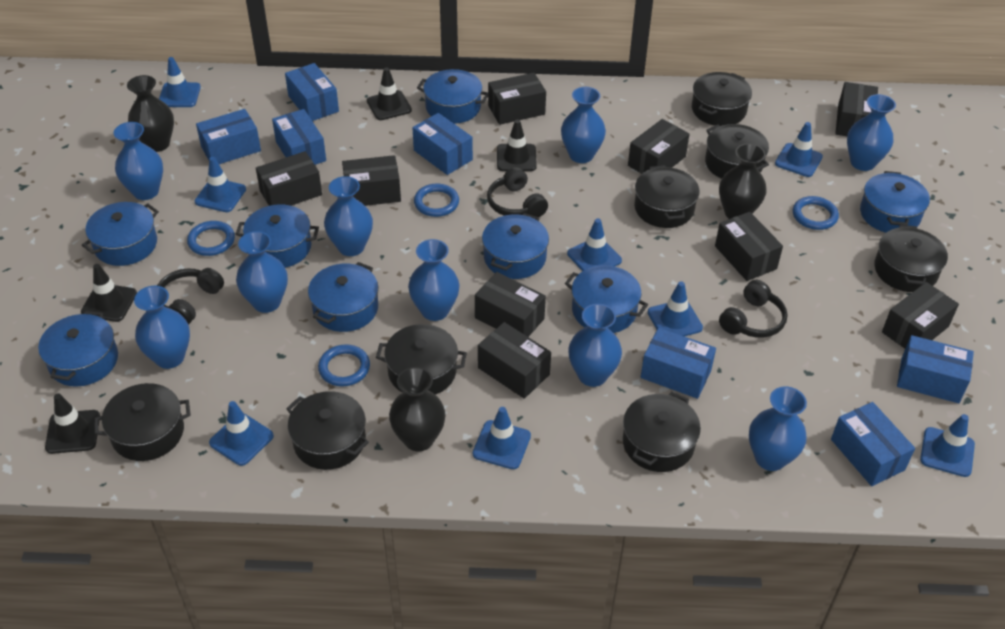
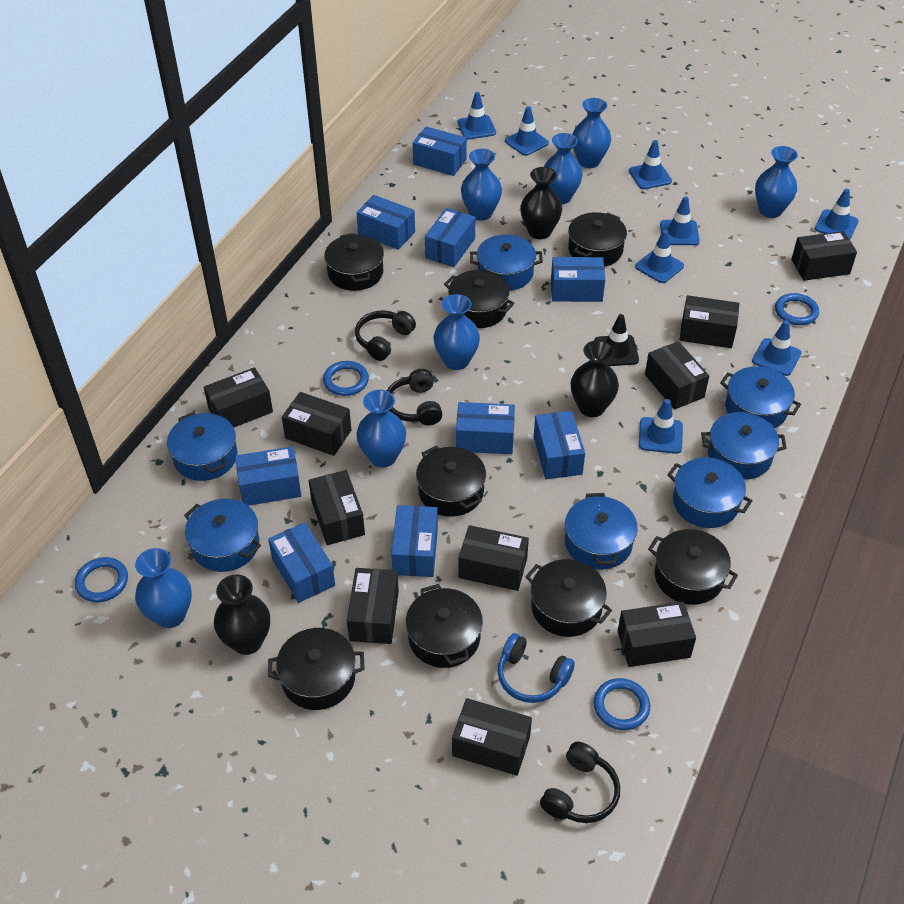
black box: [256,151,322,206] [342,155,401,206] [475,272,546,337] [478,322,551,399] [488,73,546,125] [628,119,689,174] [715,212,783,281] [835,82,878,136] [882,282,959,349] = 9 -> [204,367,273,428] [282,392,351,456] [309,470,365,545] [347,568,399,644] [452,698,532,776] [459,525,529,591] [618,602,696,667] [645,341,709,410] [679,295,739,348] [791,231,857,281] = 10
black traffic cone: [45,393,100,454] [81,264,137,322] [367,68,412,120] [497,119,537,171] = 4 -> [594,314,639,366] = 1
blue box: [196,109,261,164] [272,109,326,165] [285,63,339,121] [412,113,473,175] [641,328,716,399] [831,402,915,486] [897,335,974,403] = 7 -> [235,446,301,506] [268,522,335,603] [356,195,415,250] [391,505,438,577] [413,126,467,176] [425,208,475,267] [456,402,515,454] [534,411,585,479] [551,257,605,302] = 9
blue headphones: none = 0 -> [498,633,575,703] = 1
blue pot: [38,311,118,387] [82,202,159,266] [236,205,319,268] [308,262,378,332] [417,69,489,124] [482,213,549,279] [565,265,648,333] [860,171,930,233] = 8 -> [167,412,237,481] [184,499,261,572] [470,234,543,291] [565,493,638,570] [667,457,752,528] [701,412,787,480] [720,366,801,428] = 7
blue vase: [114,122,163,200] [134,286,190,369] [236,231,288,313] [324,176,373,256] [408,239,460,321] [561,87,606,163] [568,304,622,387] [749,386,807,471] [847,94,896,171] = 9 -> [135,548,192,628] [356,390,406,468] [433,294,480,370] [461,149,502,221] [544,133,583,204] [572,98,611,168] [755,146,798,218] = 7

